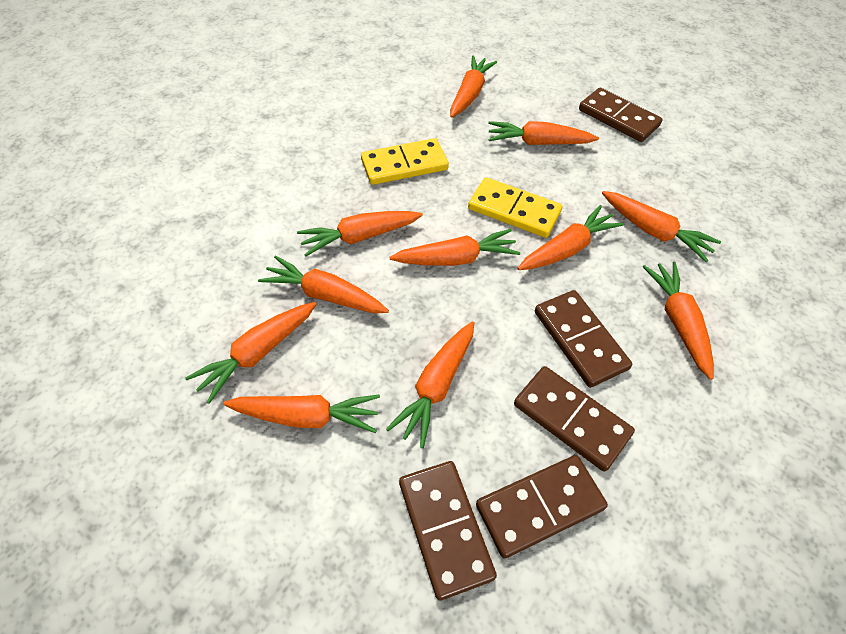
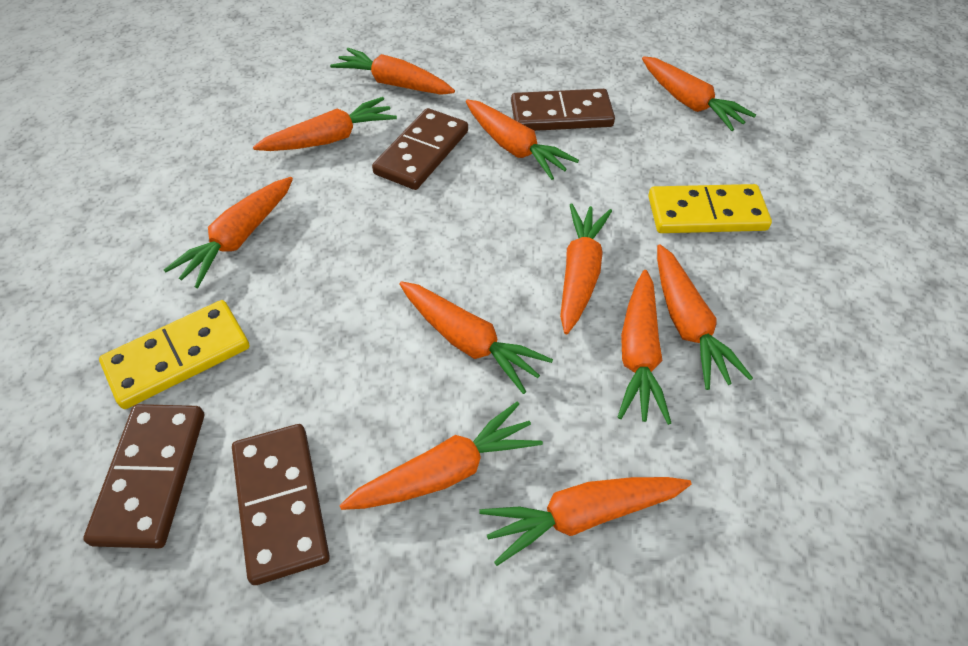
brown domino: [399,461,497,600] [476,455,608,559] [514,366,635,472] [535,290,632,388] [579,88,662,142] = 5 -> [83,404,204,548] [232,424,330,585] [372,108,468,190] [511,89,615,131] = 4

